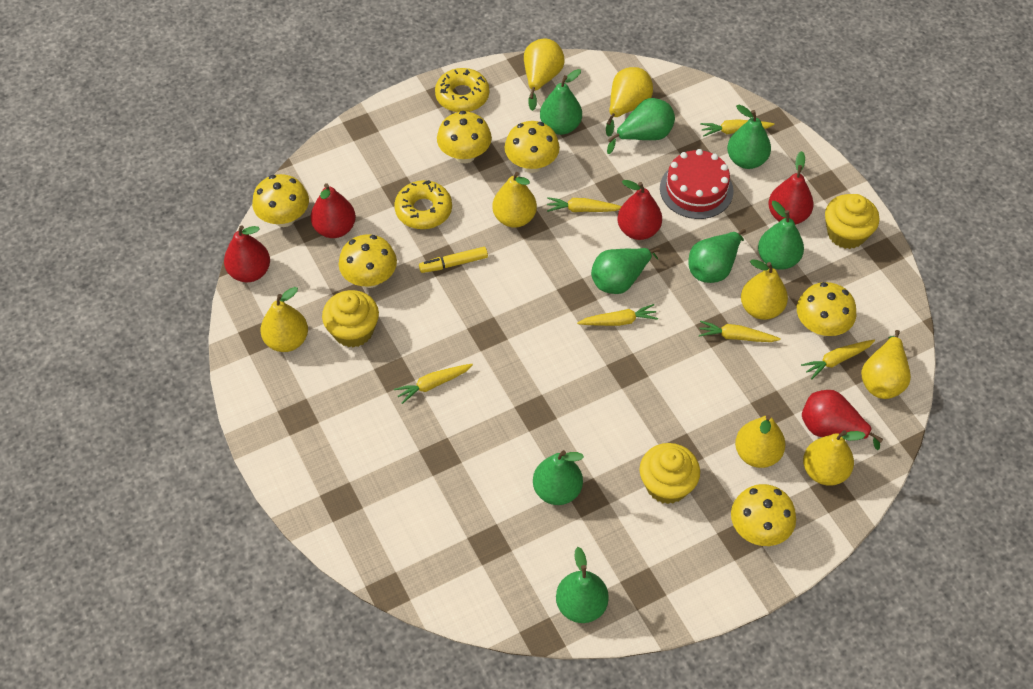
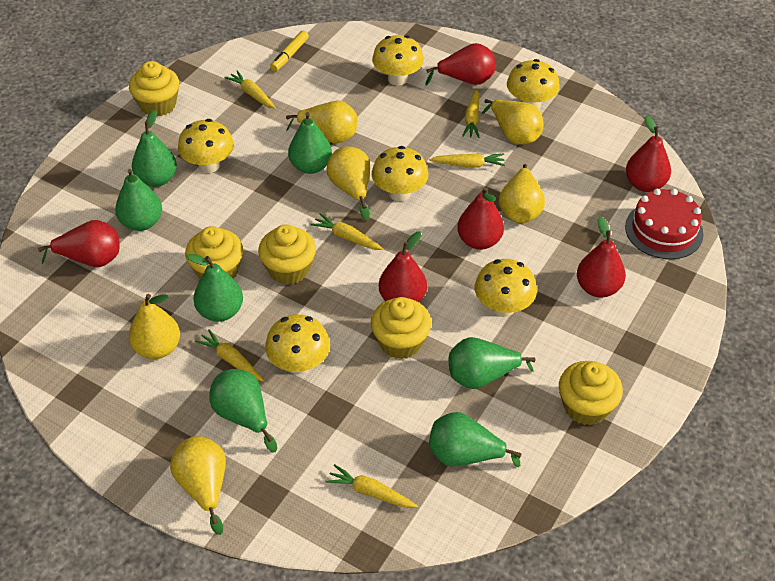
green pear: [533,450,584,505] [540,69,582,135] [556,547,609,623] [591,247,660,294] [607,98,675,154] [688,229,746,283] [727,105,771,169] [758,201,804,270] = 8 -> [115,169,162,231] [132,109,177,187] [187,254,243,322] [210,369,277,452] [288,112,332,174] [429,412,521,467] [449,337,536,389] = 7
red pear: [224,225,270,282] [311,183,356,238] [617,180,662,240] [768,151,814,225] [802,390,883,450] = 5 -> [38,220,120,267] [379,231,427,302] [426,43,495,85] [457,187,504,250] [577,216,626,297] [626,115,671,192] = 6
yellow cupcake: [322,290,379,348] [640,443,700,504] [825,194,879,249] = 3 -> [129,61,179,117] [185,226,243,279] [258,224,316,285] [371,297,432,359] [559,361,623,425] = 5
yellow donut: [394,180,452,229] [435,68,489,112] = 2 -> none = 0
yellow pear: [260,287,308,352] [492,172,537,228] [524,38,565,111] [606,67,653,137] [735,415,785,468] [741,259,788,320] [803,430,866,486] [861,330,911,399] = 8 -> [129,294,180,359] [170,436,226,535] [286,100,357,144] [326,146,370,221] [482,99,543,144] [499,164,545,223] = 6

